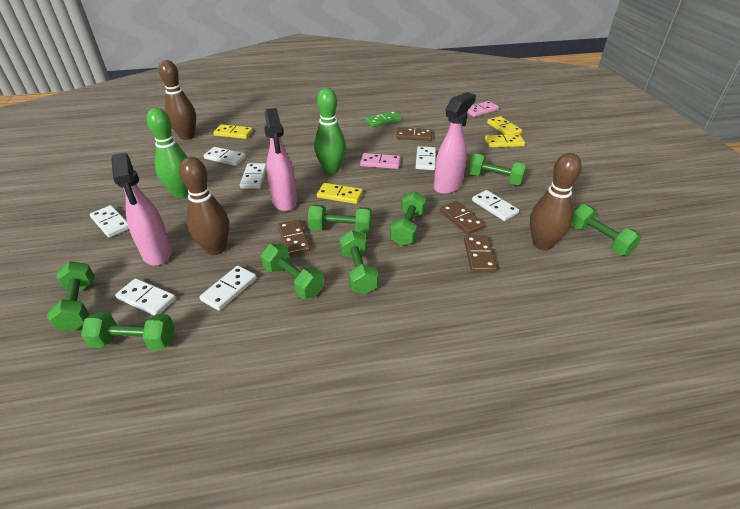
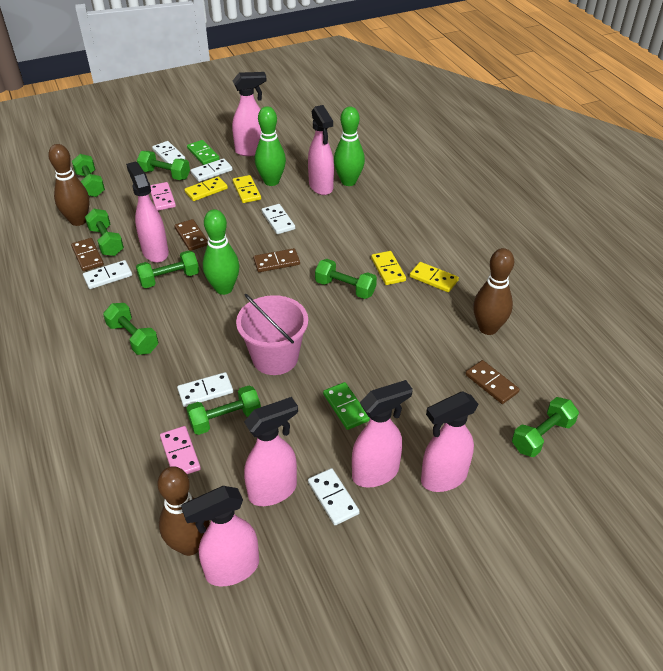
green bowling pin: [147,108,189,198] [314,88,346,174] = 2 -> [203,209,240,295] [255,106,286,186] [334,107,365,186] = 3
green domino: [365,111,402,127] = 1 -> [187,140,220,165] [323,382,370,430] = 2
pink bucket: none = 0 -> [236,294,308,375] = 1
pink spray bottle: [111,152,172,266] [264,108,297,211] [434,92,476,194] = 3 -> [126,161,169,263] [181,486,259,587] [232,72,267,156] [244,397,298,506] [308,105,334,195] [352,380,413,487] [421,392,479,492] = 7
white domino: [90,205,129,238] [115,278,176,316] [199,266,257,311] [203,147,246,166] [240,163,266,189] [415,146,436,170] [472,190,519,221] = 7 -> [83,260,132,289] [152,141,185,164] [177,372,233,407] [190,158,233,182] [262,204,295,234] [308,468,360,525] = 6

